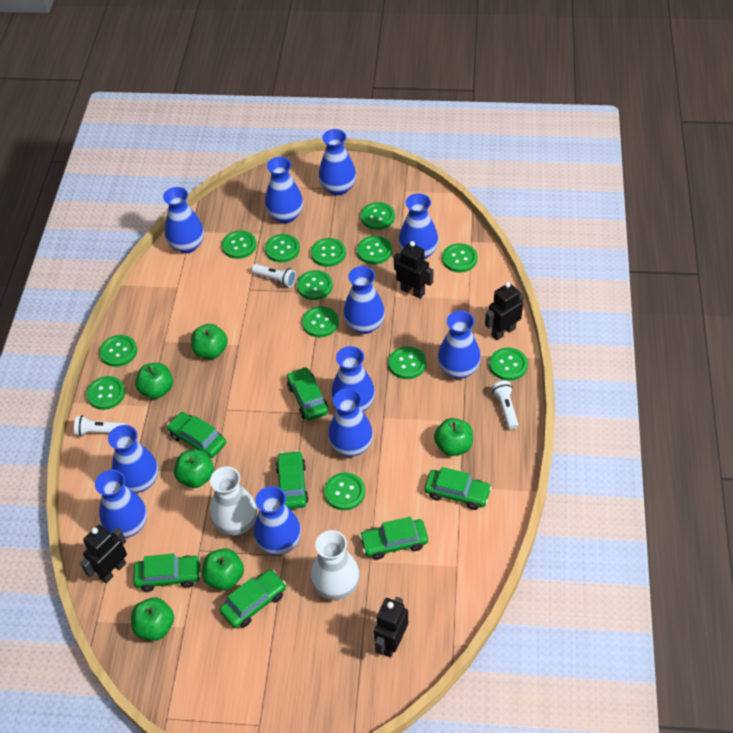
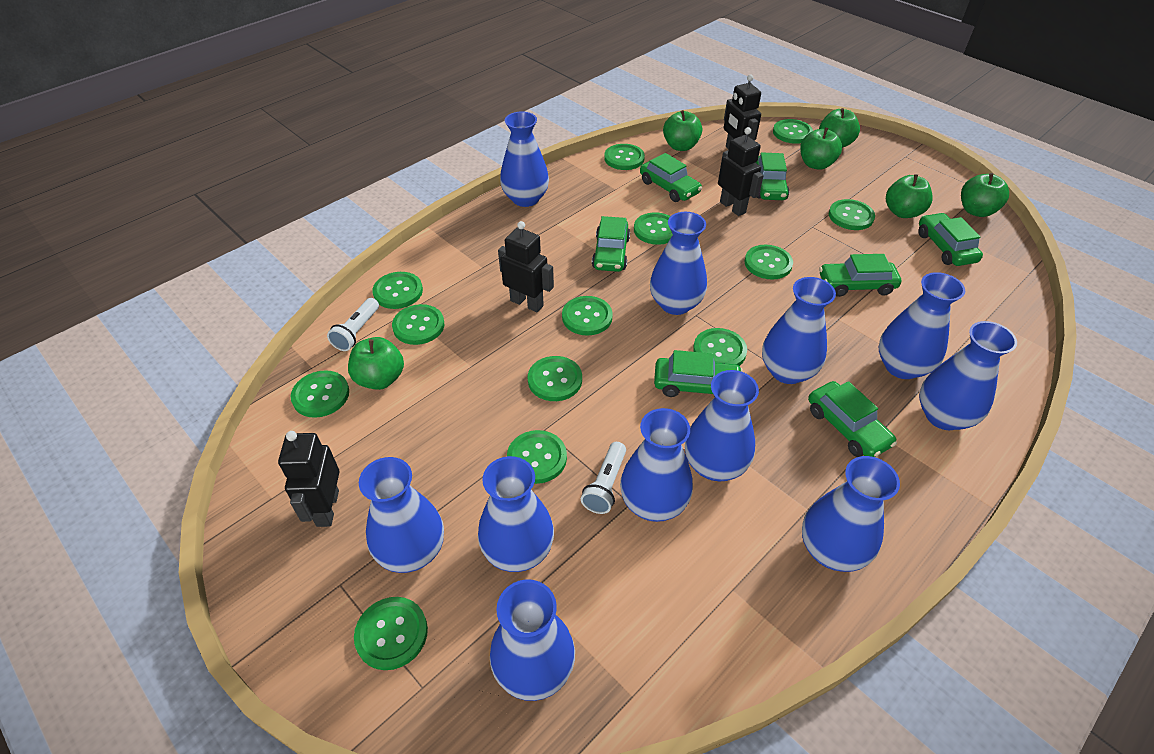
white flashlight: [74,415,126,436] [252,264,296,288] [492,381,519,430] = 3 -> [327,298,379,351] [581,442,626,514] = 2
white vase: [210,467,257,535] [311,530,360,600] = 2 -> none = 0

